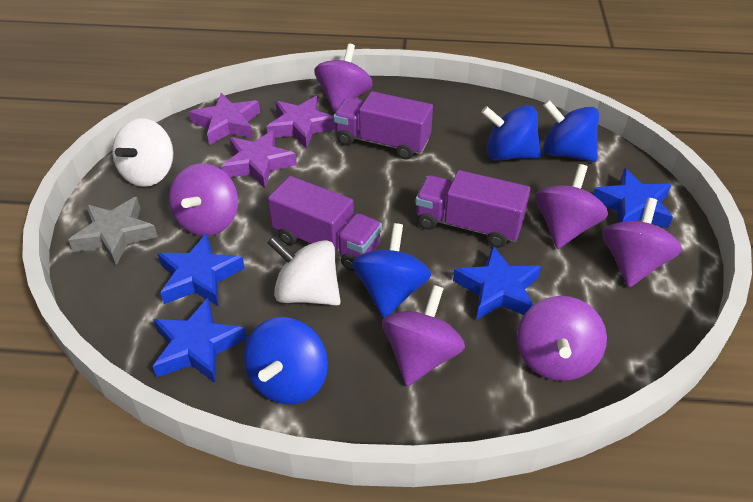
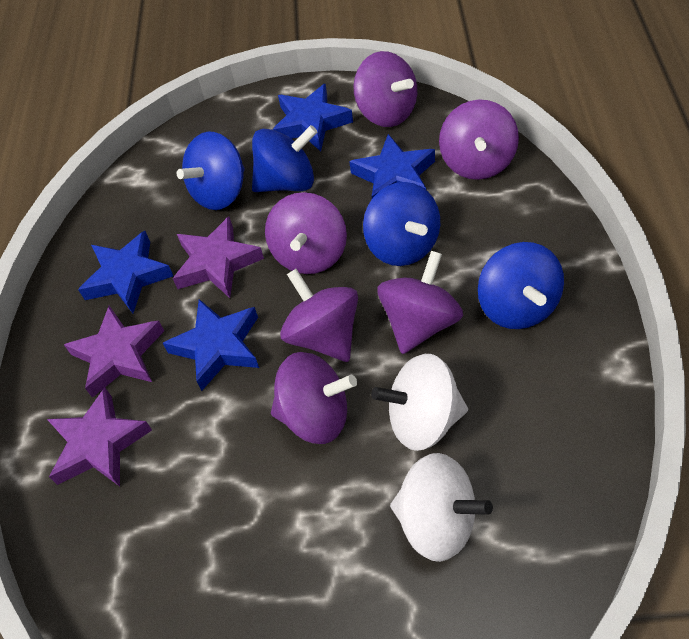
grey star: [68,197,158,265] = 1 -> none = 0
purple truck: [268,176,382,271] [334,91,433,160] [415,170,530,248] = 3 -> none = 0

